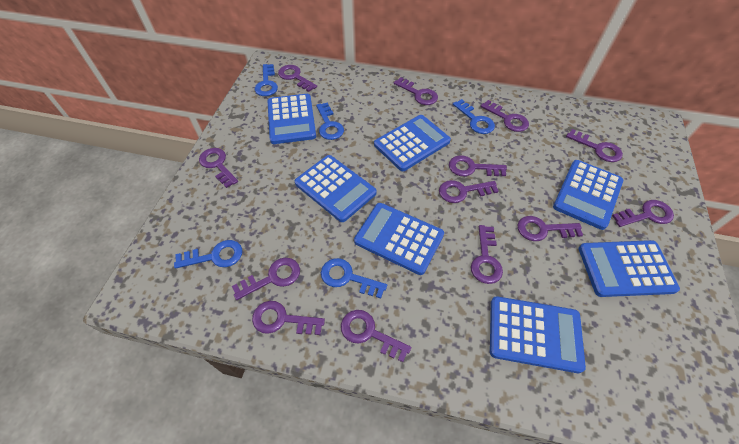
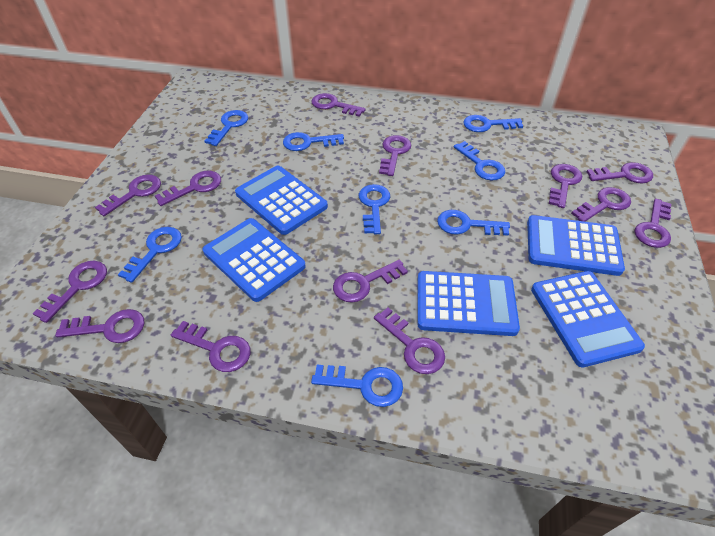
blue calculator: [267,94,316,144] [295,155,377,222] [354,203,444,275] [374,115,451,171] [490,296,586,373] [553,160,623,230] [579,240,680,297] = 7 -> [203,218,306,302] [235,166,328,235] [417,271,520,336] [527,215,625,276] [531,271,645,367] = 5
blue key: [174,240,242,269] [255,64,278,96] [316,103,344,140] [321,258,387,298] [453,99,495,134] = 5 -> [118,227,182,283] [205,110,248,146] [283,132,344,151] [311,365,403,407] [359,184,390,234] [437,210,510,236] [454,141,505,181] [463,115,523,132] = 8

